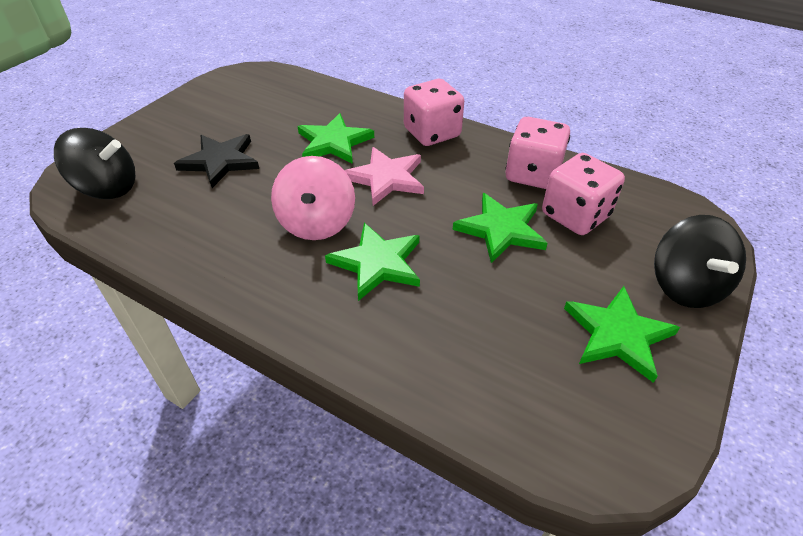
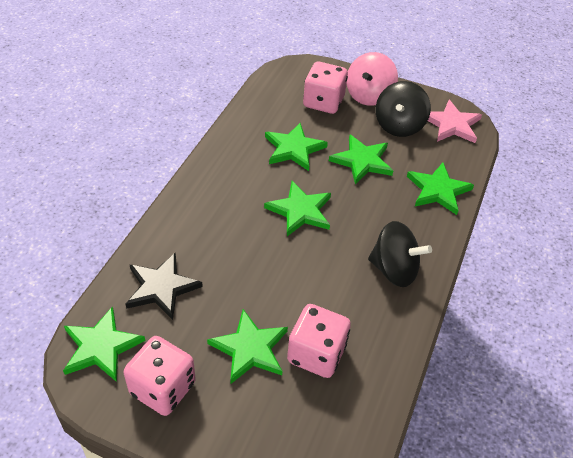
green star: [298,113,374,164] [325,223,420,301] [453,193,548,263] [564,286,680,383] = 4 -> [63,306,145,382] [207,309,288,384] [264,181,331,236] [265,123,328,171] [329,135,393,184] [407,163,474,215] = 6

